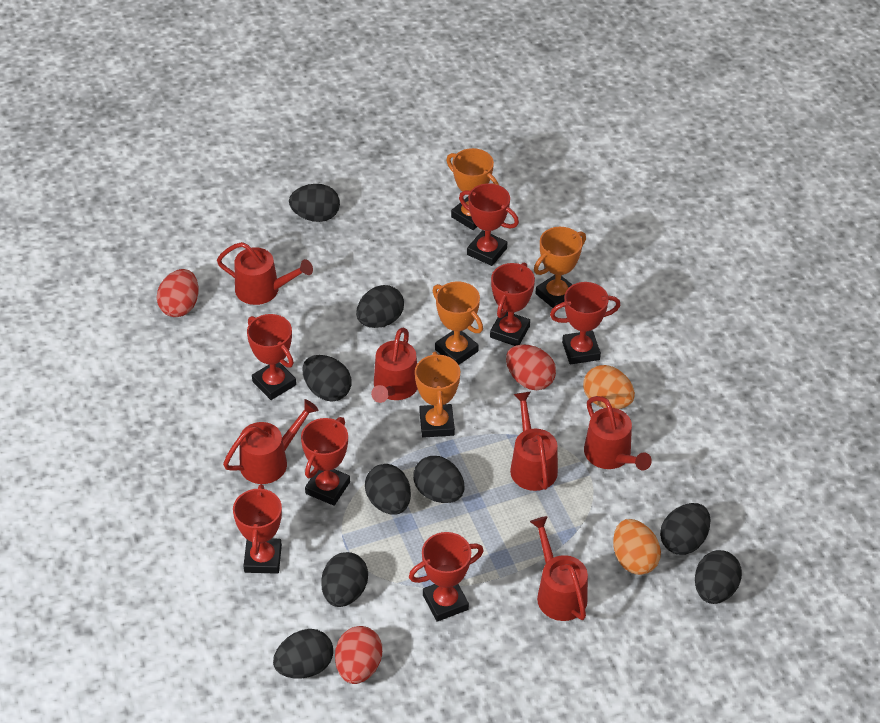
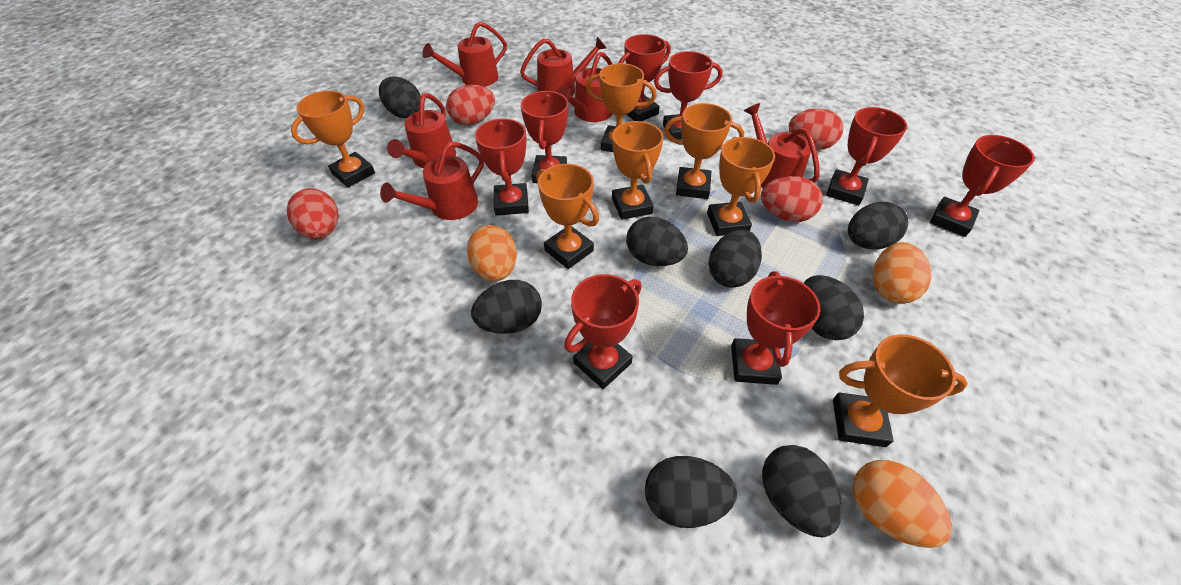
black egg: [273,629,333,679] [289,184,340,222] [303,355,351,402] [321,552,368,607] [356,285,404,328] [365,464,411,515] [413,456,465,503] [660,503,710,555] [695,550,742,604] = 9 -> [379,77,421,118] [471,280,542,334] [626,217,688,266] [645,456,737,528] [709,230,762,288] [762,445,842,537] [804,275,864,340] [848,202,908,249] = 8
orange egg: [583,365,635,409] [613,519,661,575] = 2 -> [467,225,517,281] [852,460,952,548] [873,242,932,304] = 3
orange trophy: [415,352,460,438] [433,281,483,365] [446,148,499,230] [534,227,586,308] = 4 -> [291,91,375,187] [536,164,599,269] [586,63,657,152] [612,121,663,220] [664,103,744,199] [707,137,775,236] [833,334,968,447] = 7
red egg: [156,269,199,317] [335,626,382,684] [506,344,556,390] = 3 -> [287,188,339,239] [446,85,495,125] [761,176,823,222] [789,108,843,150] = 4
red trophy: [233,484,282,574] [247,314,296,400] [301,417,350,506] [409,532,484,622] [459,183,519,266] [490,263,535,346] [550,282,621,364] = 7 -> [475,119,529,216] [521,91,568,183] [564,274,642,389] [618,34,671,121] [654,51,723,140] [731,271,821,385] [826,107,907,205] [930,135,1035,237] = 8

